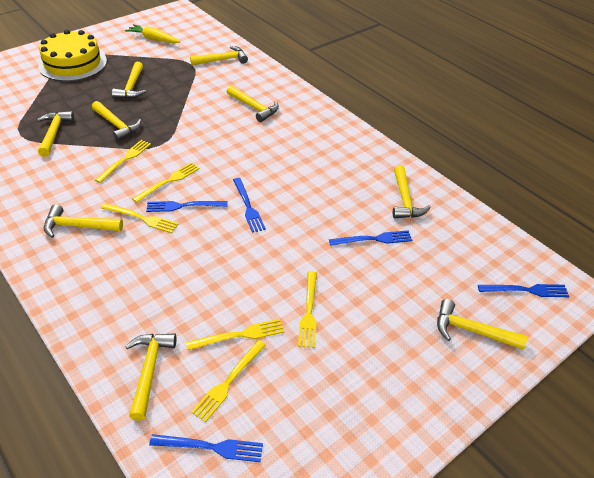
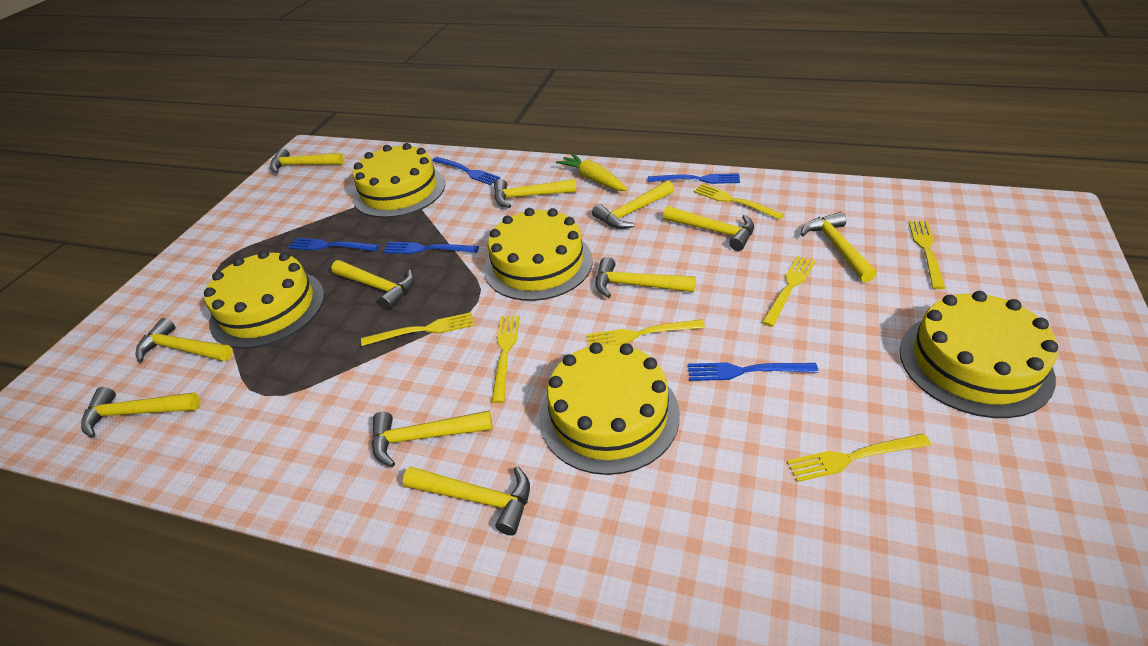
yellow cake: [38,29,107,81] = 1 -> [204,250,324,349] [353,143,445,218] [484,208,593,301] [540,342,680,475] [900,291,1058,418] = 5
yellow fork: [95,140,151,183] [101,203,179,233] [132,163,199,203] [186,319,284,350] [191,340,266,422] [298,271,317,348] = 6 -> [361,312,474,346] [491,316,520,403] [587,319,705,345] [694,184,785,220] [762,256,815,327] [787,434,931,482] [909,221,945,289] = 7
yellow hammer: [37,111,74,156] [44,204,123,238] [92,101,141,141] [112,62,146,99] [125,334,177,421] [190,46,248,65] [227,86,279,122] [393,166,431,219] [437,299,528,350] = 9 -> [81,387,200,438] [135,318,233,363] [270,148,344,174] [331,260,414,309] [372,410,493,467] [403,466,530,536] [494,179,576,208] [592,180,674,229] [596,257,696,298] [663,206,754,251] [801,212,877,282] = 11

